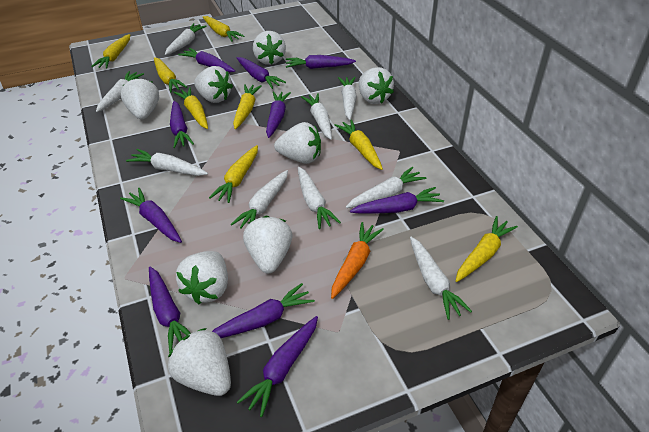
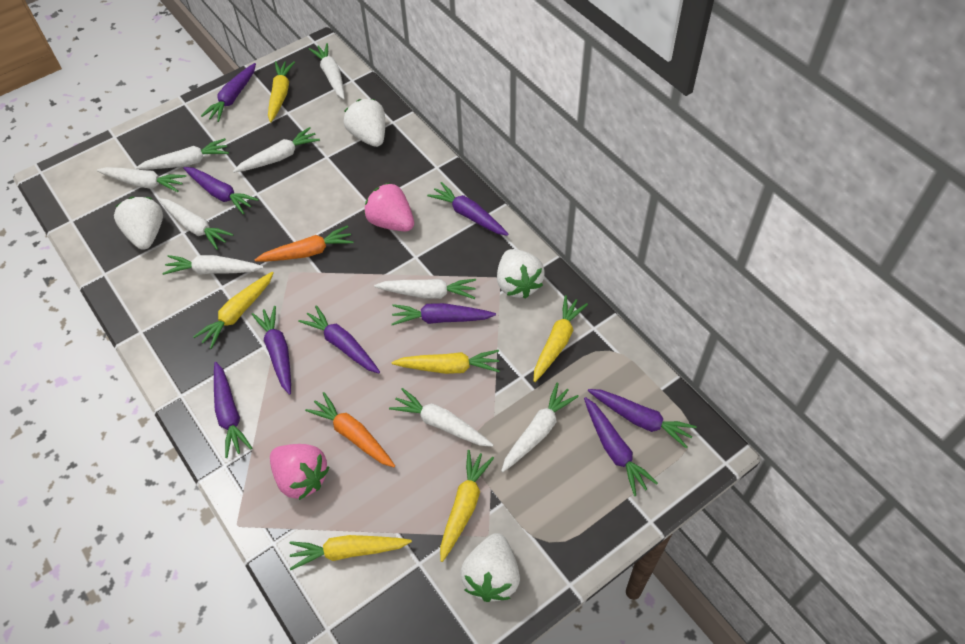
orange carrot: [331,222,384,299] = 1 -> [254,225,354,262] [305,392,395,467] = 2
pink strawberry: none = 0 -> [270,444,329,500] [364,183,414,231] = 2
purple carrot: [120,188,182,243] [149,266,191,353] [170,101,194,148] [178,48,235,72] [212,283,315,338] [237,57,286,89] [237,316,318,417] [266,91,291,138] [286,55,356,69] [350,187,444,214] = 10 -> [183,167,258,214] [201,63,256,122] [214,362,252,458] [252,306,291,395] [298,305,380,373] [392,303,496,325] [427,182,509,236] [584,397,658,496] [588,389,697,449] = 9
white strawberry: [121,77,159,119] [168,328,231,396] [176,251,228,304] [194,66,233,103] [243,216,293,273] [253,31,286,65] [274,122,321,164] [359,67,394,104] = 8 -> [114,197,163,250] [344,99,385,147] [460,533,520,602] [497,249,545,299] = 4
yellow carrot: [91,34,130,69] [154,57,187,92] [173,87,208,129] [203,16,245,42] [209,145,258,203] [233,84,262,129] [335,120,383,170] [456,216,518,282] = 8 -> [193,272,274,349] [268,61,295,122] [289,535,412,570] [392,350,500,374] [440,450,494,562] [534,295,588,382] = 6

